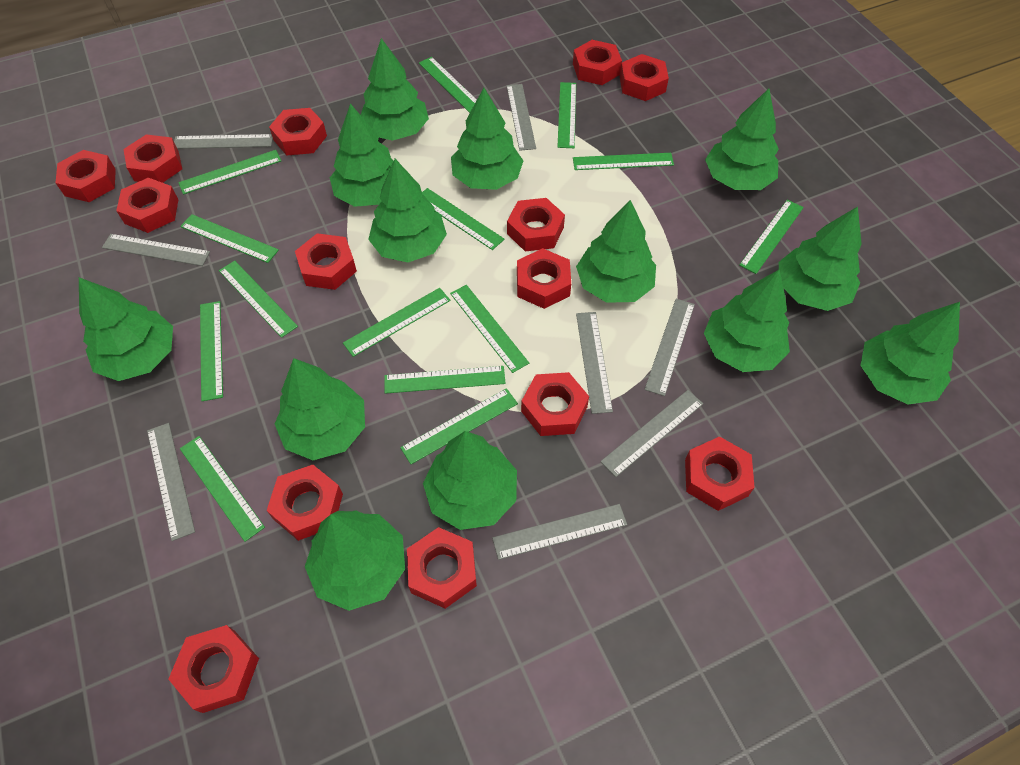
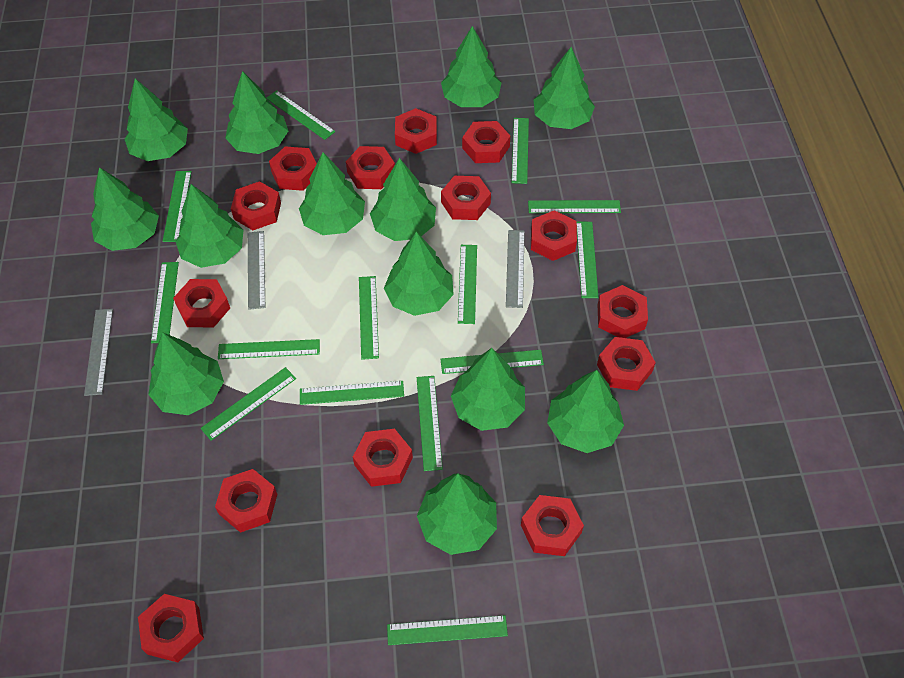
grey ruler: [102,234,210,266] [147,423,195,541] [174,134,273,149] [492,504,627,560] [506,84,536,151] [576,312,613,414] [600,390,703,477] [645,299,695,396] = 8 -> [84,309,113,396] [248,231,265,310] [506,230,525,308] = 3

